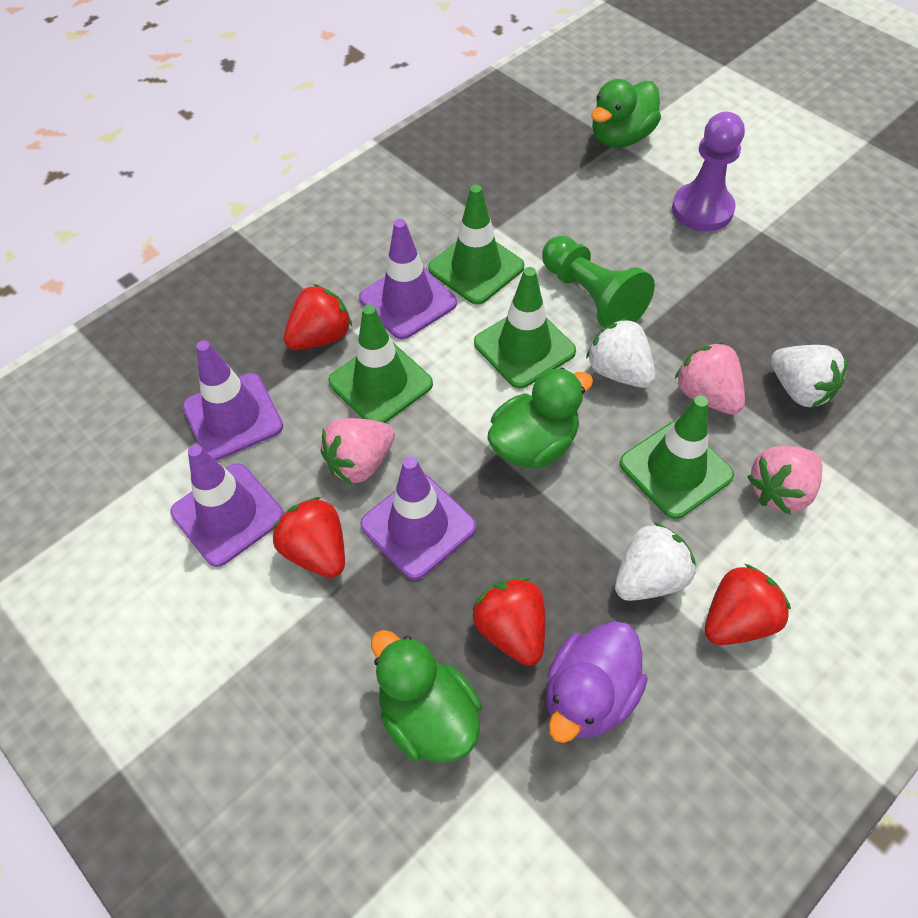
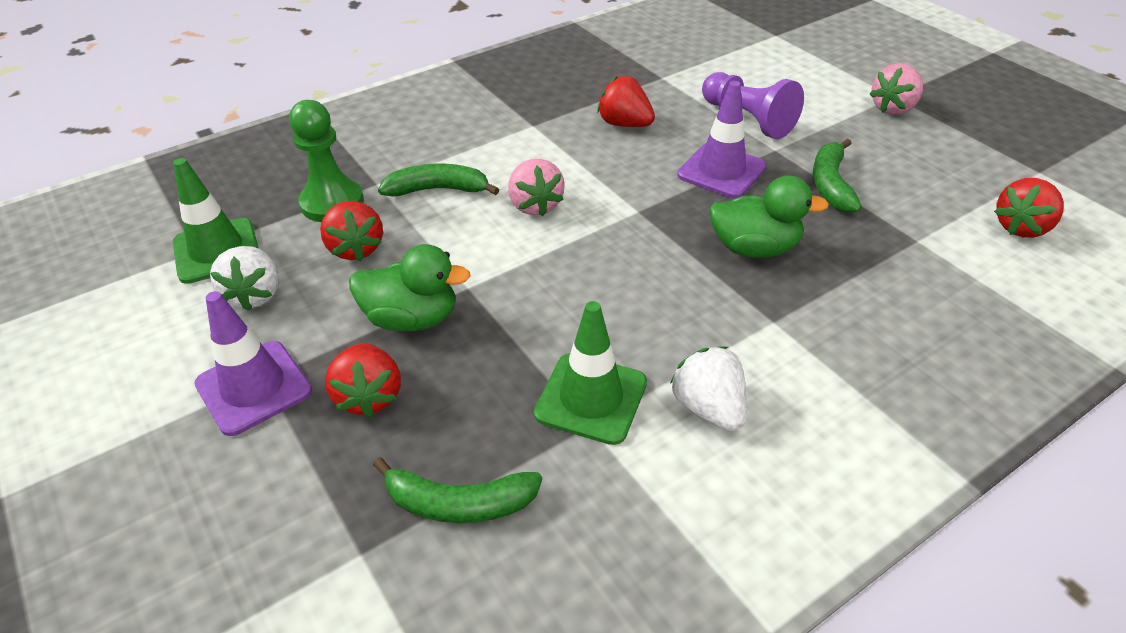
green banana: none = 0 -> [373,457,542,523] [378,164,499,197] [813,139,862,213] = 3
green duck: [371,630,482,763] [487,368,593,469] [592,79,661,148] = 3 -> [349,244,471,331] [709,175,829,258] = 2
green traffic cone: [328,304,433,423] [428,185,524,305] [474,267,576,389] [620,395,734,519] = 4 -> [173,158,259,284] [534,301,647,445] = 2
pink strawberry: [321,418,395,484] [675,342,745,415] [748,446,822,515] = 3 -> [508,159,565,216] [869,63,923,115] = 2
purple duck: [546,621,648,743] = 1 -> none = 0
purple traffic cone: [170,444,284,567] [183,341,283,461] [359,219,457,339] [360,457,476,580] = 4 -> [194,291,312,436] [677,81,766,198] = 2
white strawberry: [586,318,656,388] [615,522,696,601] [771,345,848,408] = 3 -> [210,246,279,311] [670,346,746,431] = 2

